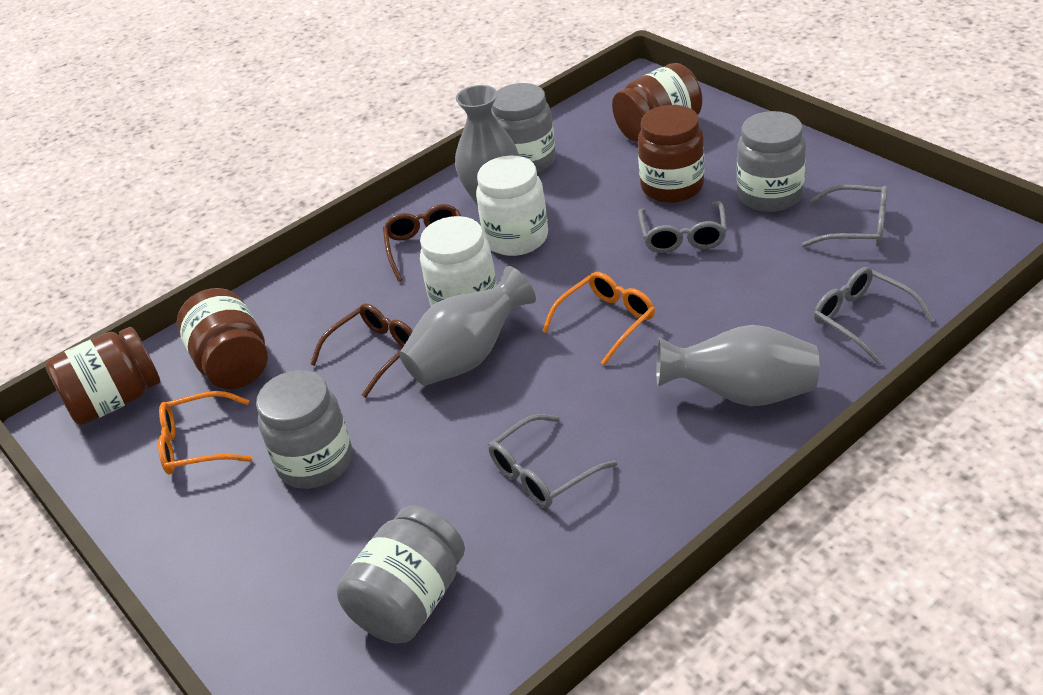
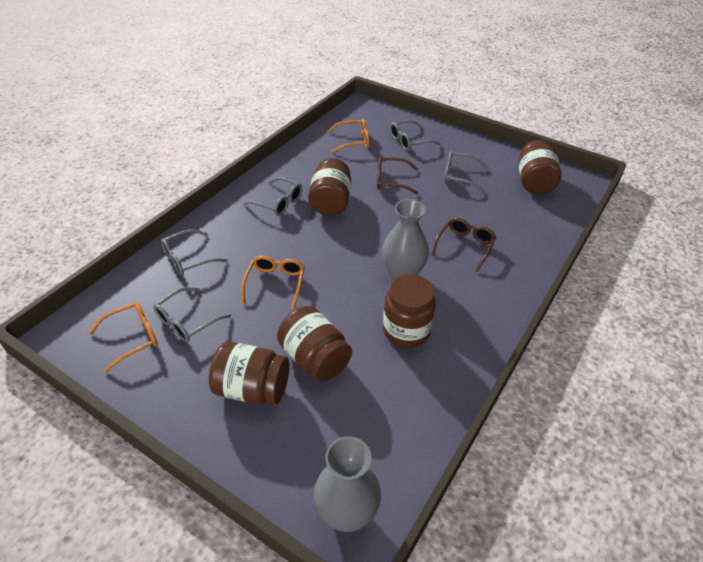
brown jar: [45,327,160,425] [177,288,268,389] [612,63,702,142] [638,105,704,203] = 4 -> [209,342,289,404] [277,306,352,382] [308,158,351,215] [383,274,436,348] [519,140,562,194] = 5
grey glasses: [488,414,617,507] [638,201,727,253] [802,185,888,247] [814,267,934,365] = 4 -> [153,287,231,342] [161,229,227,276] [243,177,302,216] [390,120,440,151] [444,151,488,192] = 5
grey jar: [256,370,352,489] [336,506,465,644] [491,83,556,173] [737,111,806,212] = 4 -> none = 0
grey vase: [399,266,536,386] [455,85,519,207] [656,325,819,406] = 3 -> [314,436,381,532] [382,199,429,280] = 2
orange glasses: [158,391,253,475] [542,272,655,365] = 2 -> [89,302,158,372] [241,256,305,310] [327,119,369,153] = 3
white jar: [420,216,497,306] [476,156,548,256] = 2 -> none = 0

